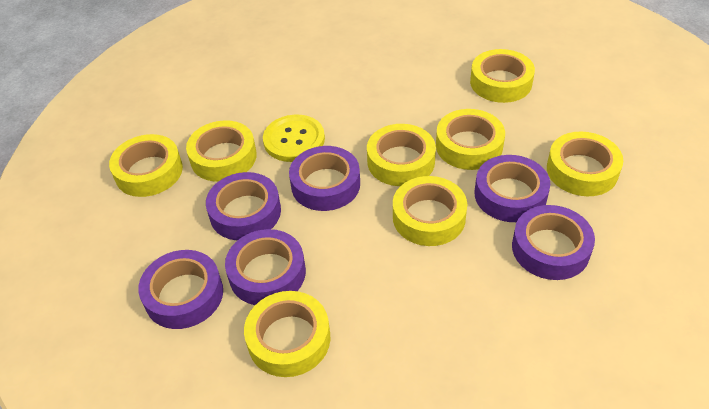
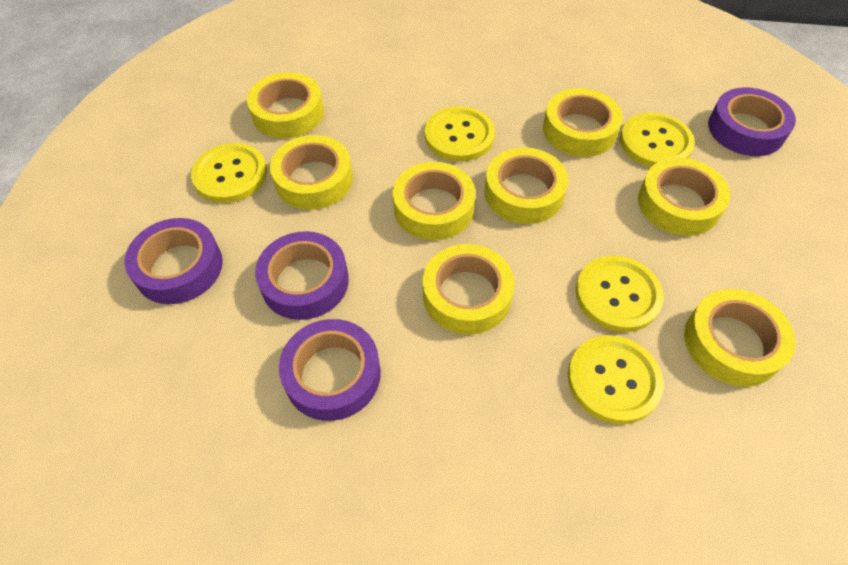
purple tape: [138,250,223,329] [206,172,281,240] [225,229,306,305] [289,146,360,211] [474,155,550,222] [512,205,595,280] = 6 -> [125,218,223,304] [255,231,349,320] [279,319,381,421] [708,87,796,156] = 4
yellow button: [263,115,325,162] = 1 -> [191,143,267,203] [425,106,495,161] [568,335,664,424] [575,256,664,332] [620,113,695,167] = 5

